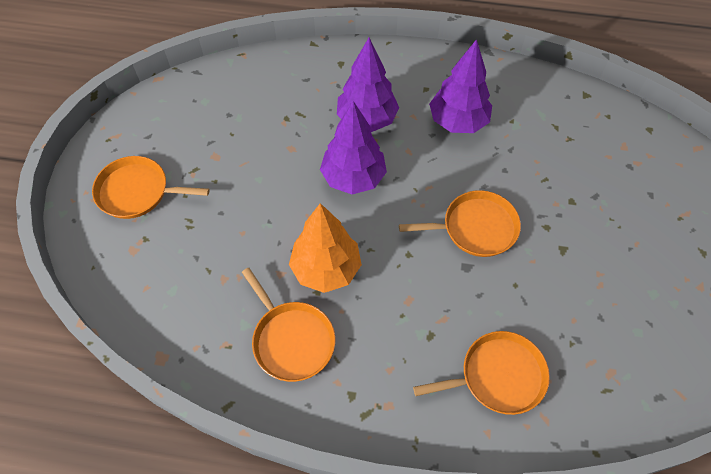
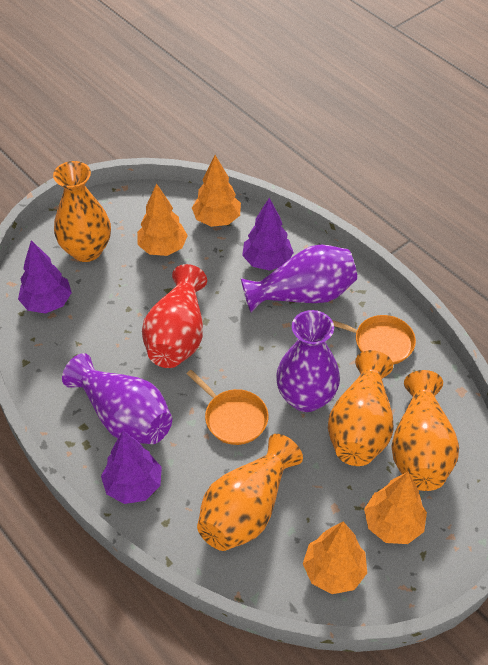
orange pan: [92,156,210,219] [242,268,335,382] [399,190,521,257] [413,331,550,415] = 4 -> [187,370,268,445] [332,315,416,365] = 2
orange tree: [289,203,362,293] = 1 -> [137,183,188,256] [192,155,241,227] [303,521,367,594] [364,472,427,544] = 4
orange vase: none = 0 -> [53,161,111,262] [197,434,303,551] [328,350,394,466] [391,370,459,491] = 4
purple vase: none = 0 -> [62,353,172,444] [241,245,357,313] [276,310,340,412] = 3
red vase: none = 0 -> [142,264,207,368] = 1

